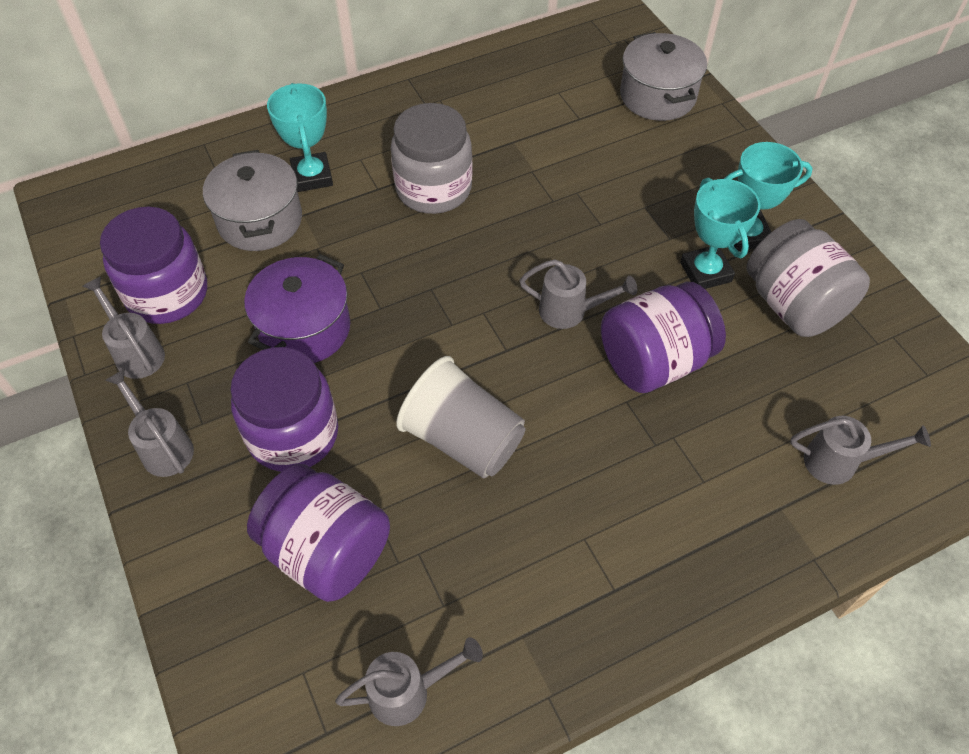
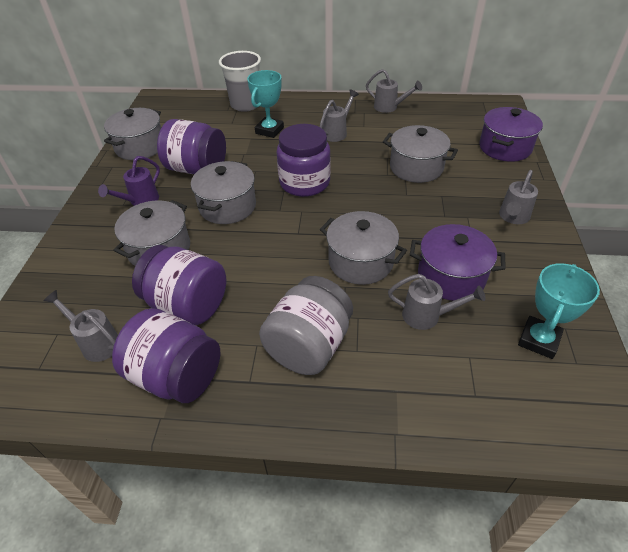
grey jar: [391,103,473,214] [746,219,870,337] = 2 -> [259,276,353,375] = 1
grey pot: [203,150,302,251] [620,32,707,121] = 2 -> [104,108,161,160] [113,200,190,266] [191,161,256,224] [320,211,407,285] [383,125,458,183] = 5
purple pot: [244,254,350,363] = 1 -> [410,224,506,301] [479,107,543,162] = 2
purple watering can: none = 0 -> [98,156,160,206] = 1
turquoise trophy: [267,83,333,192] [680,178,760,289] [724,142,813,251] = 3 -> [247,70,284,138] [518,263,600,359] = 2

